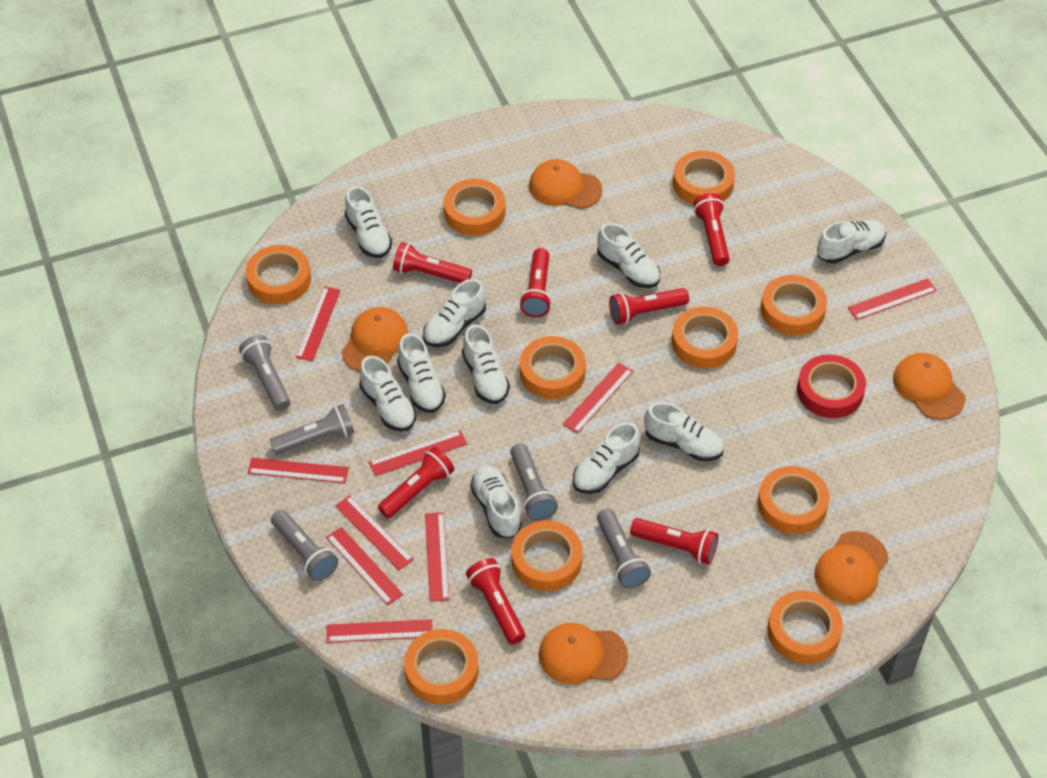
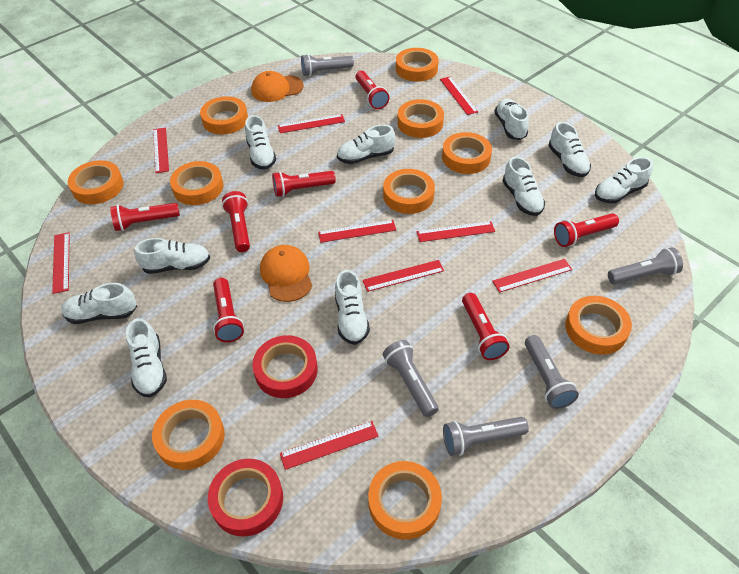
orange cap: [341,307,408,372] [529,159,602,209] [539,623,628,684] [814,531,888,604] [893,353,965,420] = 5 -> [251,71,304,102] [260,245,312,302] = 2
red tape: [797,355,866,418] = 1 -> [208,459,283,537] [252,335,318,398] = 2

